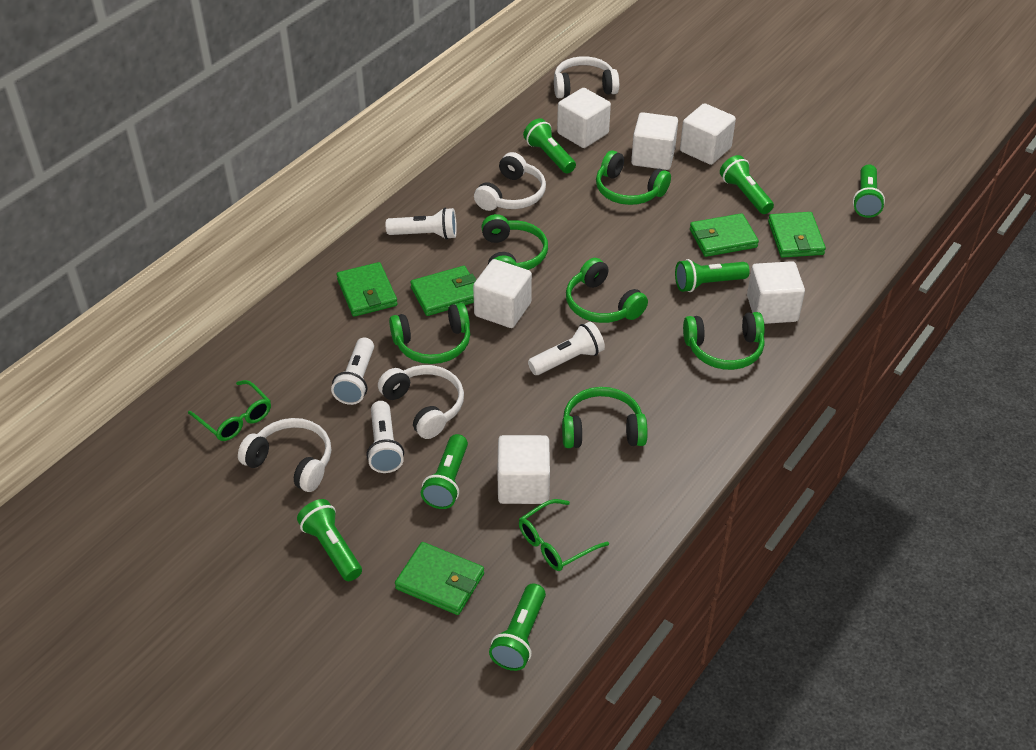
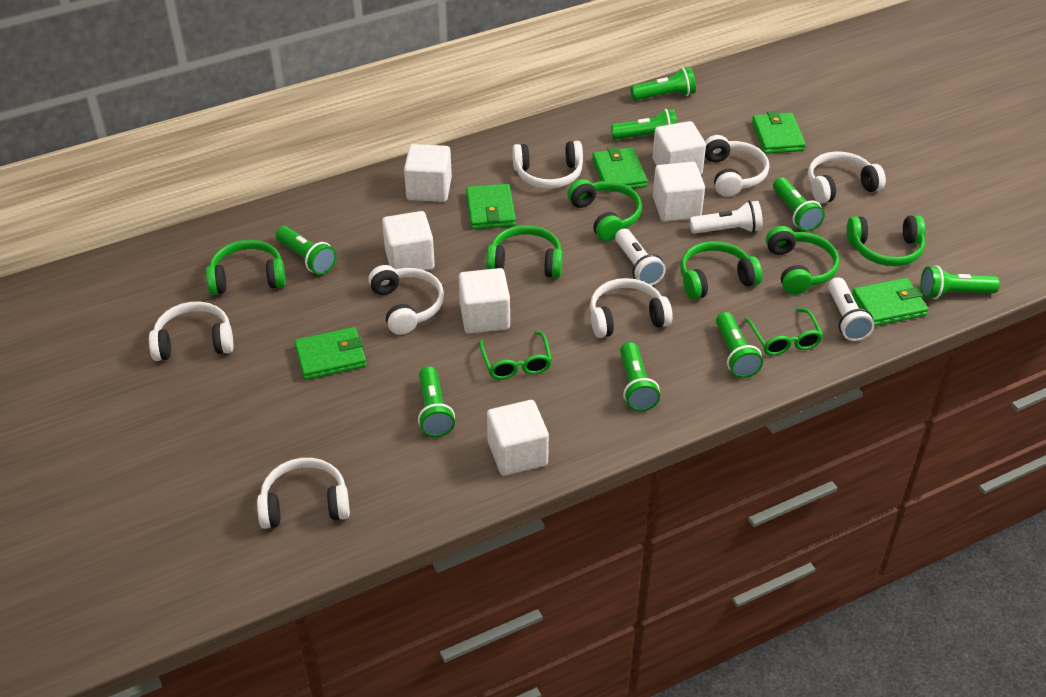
green flashlight: [297,499,362,581] [421,434,468,509] [489,584,546,671] [523,118,576,173] [675,259,750,292] [720,155,774,214] [853,164,885,218] = 7 -> [276,226,337,275] [418,366,455,437] [611,109,677,140] [620,342,660,411] [631,67,696,101] [716,312,763,378] [773,177,825,232] [920,265,1000,299] = 8
white flashlight: [331,337,374,405] [366,401,404,473] [386,208,457,240] [528,322,605,375] = 4 -> [615,229,666,285] [690,201,763,234] [828,277,875,341] = 3
white headphones: [238,418,331,492] [378,365,464,439] [474,152,546,211] [554,56,619,98] = 4 -> [149,302,233,361] [257,458,350,529] [368,265,444,335] [512,141,583,189] [590,278,673,338] [705,135,769,197] [808,151,886,204] = 7

